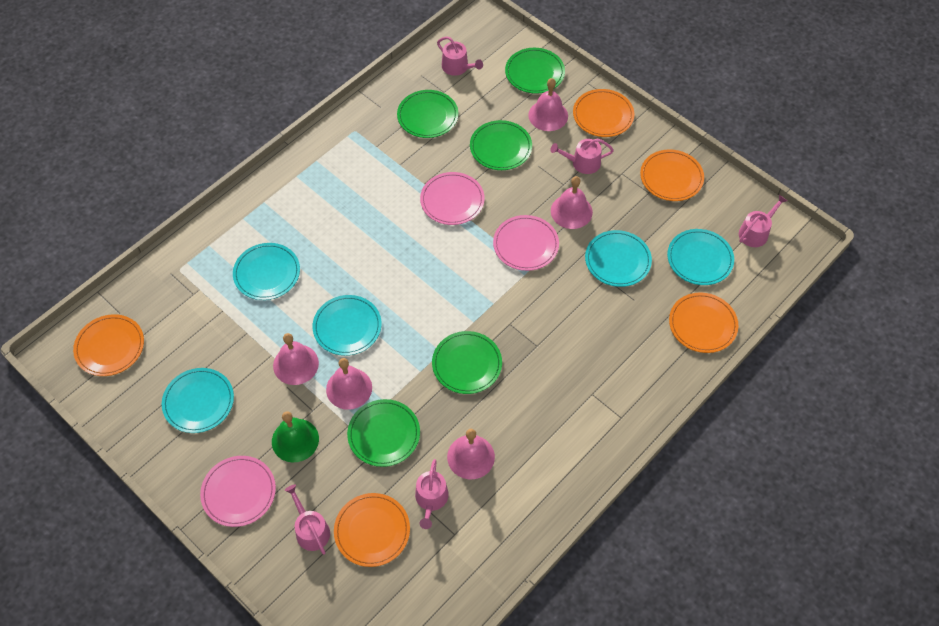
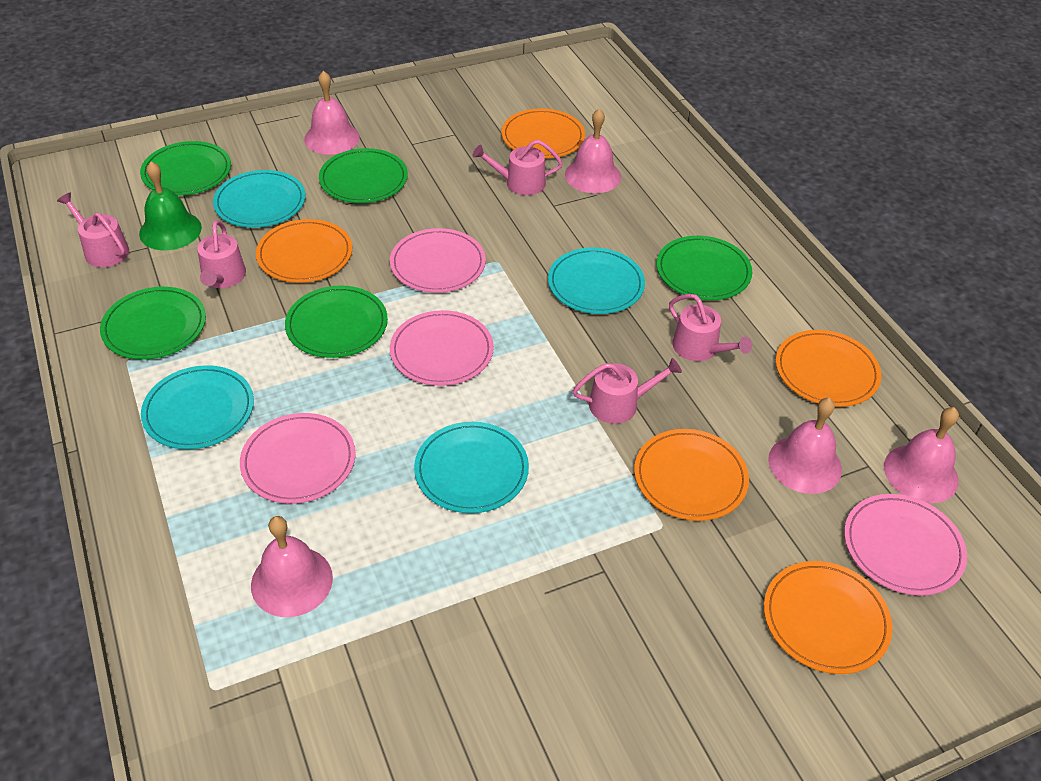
pink plate: [200,456,276,527] [420,172,485,225] [493,215,559,271] = 3 -> [240,413,356,504] [390,228,486,293] [390,310,494,386] [844,494,967,596] = 4
turquoise plate: [162,368,234,433] [233,243,300,300] [313,295,382,356] [585,230,652,287] [667,229,734,285] = 5 -> [141,365,254,449] [213,170,306,228] [414,422,529,513] [548,247,645,314] = 4

